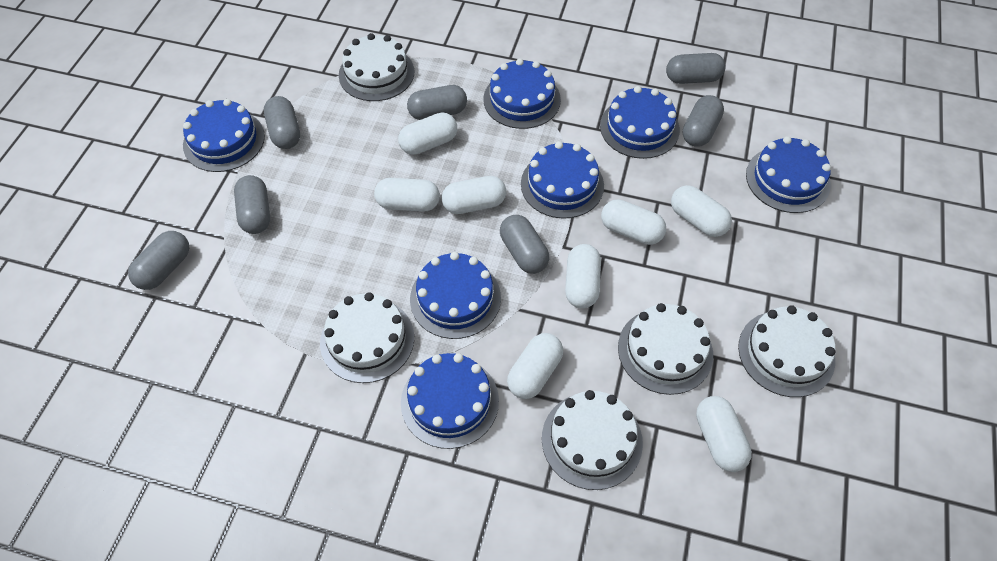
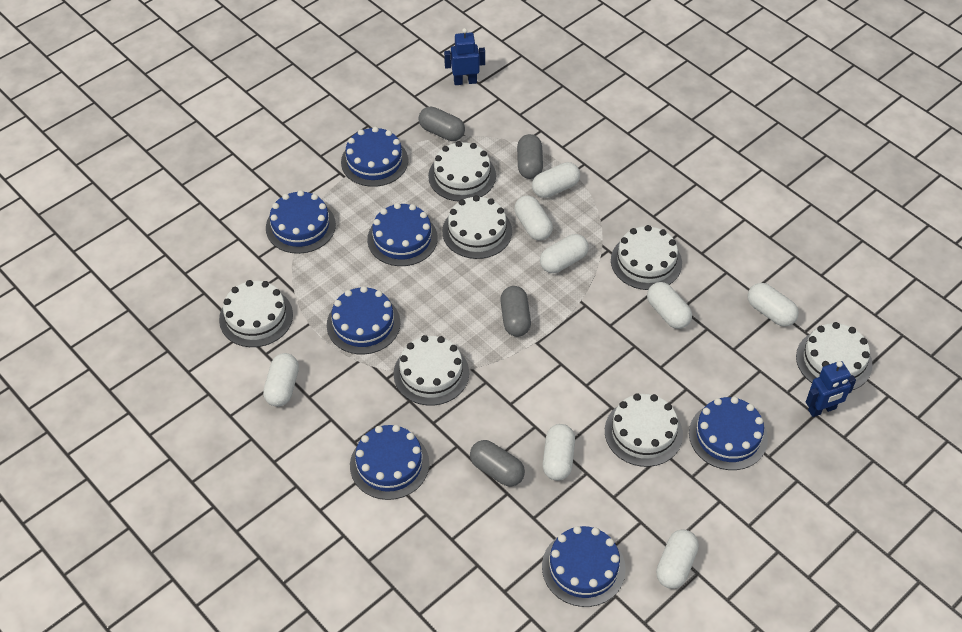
blue robot: none = 0 -> [444,28,485,85] [806,361,856,417] = 2
grey capsule: [128,231,189,290] [234,175,270,234] [264,96,300,149] [407,85,467,120] [500,215,549,274] [666,53,726,84] [683,95,724,147] = 7 -> [418,107,465,141] [470,440,525,487] [500,286,531,337] [517,134,543,179] = 4
white cake: [320,292,414,383] [339,33,414,101] [542,390,643,490] [618,303,713,395] [738,305,835,397] = 5 -> [219,280,293,347] [394,335,469,405] [428,141,496,202] [442,195,512,259] [605,393,683,467] [611,225,682,290] [796,322,872,390] = 7

